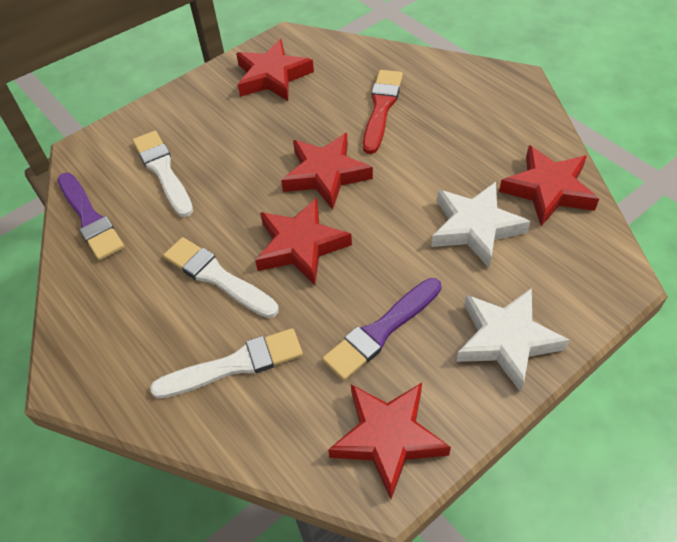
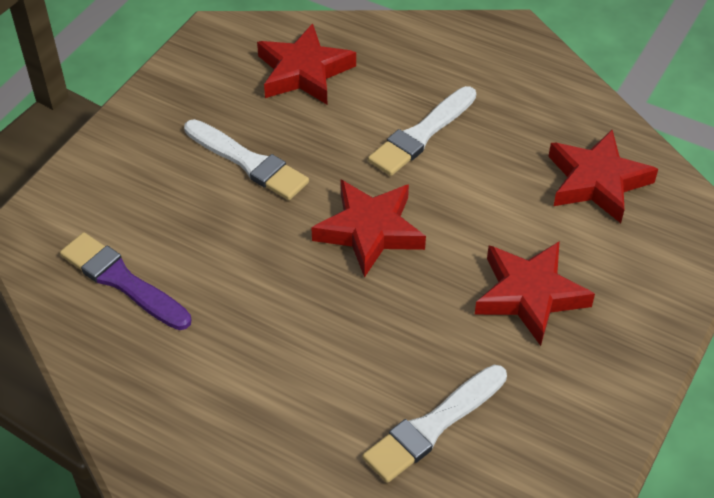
purple brush: [58,173,124,260] [322,278,441,381] = 2 -> [60,232,191,330] = 1
red brush: [363,70,403,154] = 1 -> none = 0
red star: [236,39,314,101] [255,198,352,285] [281,133,373,210] [328,383,451,499] [499,145,599,226] = 5 -> [257,24,356,104] [311,179,426,278] [475,241,595,346] [548,130,658,223] = 4
white star: [432,182,530,268] [456,288,570,392] = 2 -> none = 0

